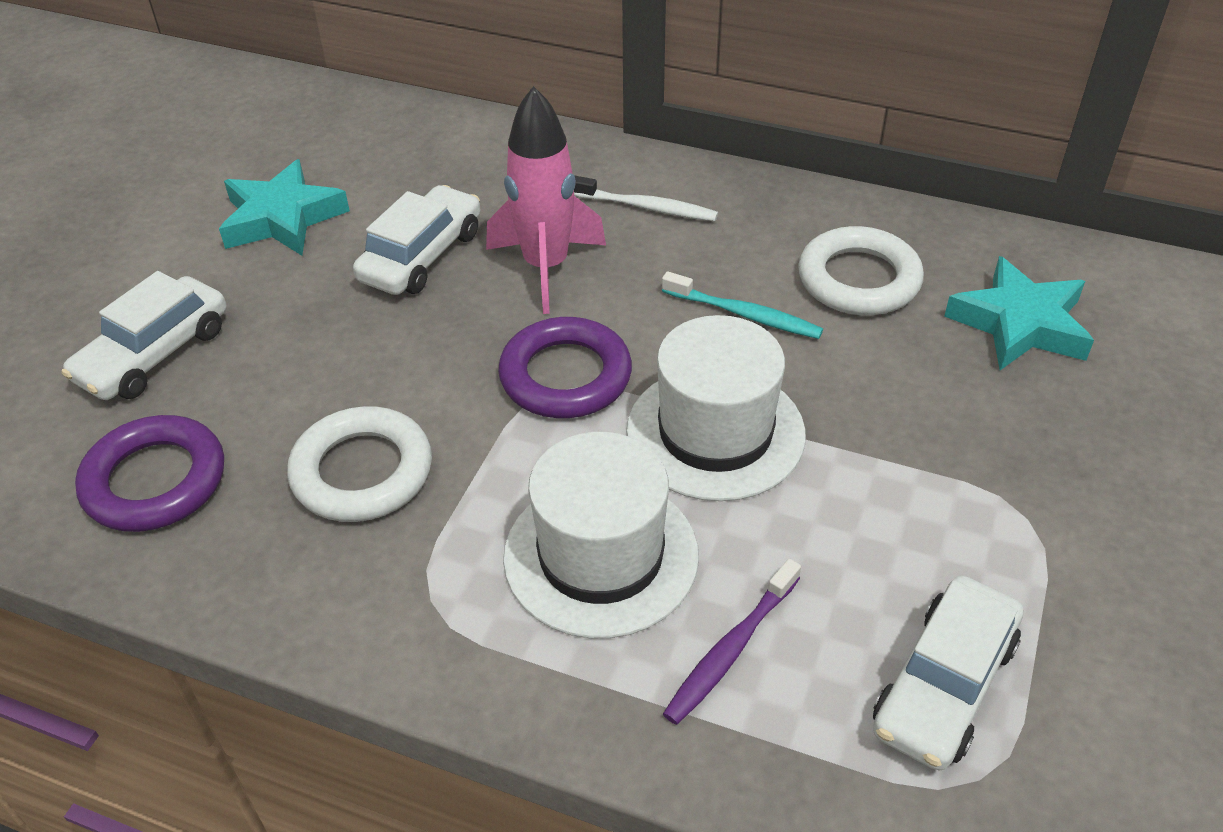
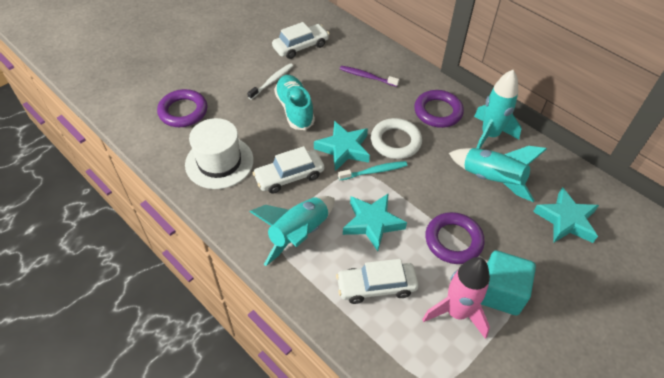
purple ring: [75,415,224,532] [498,317,632,418] = 2 -> [157,89,207,127] [414,90,464,128] [425,212,485,264] = 3
turquoise cube: none = 0 -> [481,251,536,315] = 1
turquoise rocket: none = 0 -> [249,196,335,266] [449,146,547,202] [474,70,521,149] = 3
turquoise shoe: none = 0 -> [274,75,315,130] = 1
turquoise star: [219,159,350,256] [944,256,1094,370] = 2 -> [314,121,370,171] [343,193,407,251] [533,187,599,243] = 3
white hat: [503,432,699,638] [626,315,806,501] = 2 -> [185,118,254,189] = 1
white ring: [287,406,432,522] [798,226,924,315] = 2 -> [371,118,422,159] = 1

